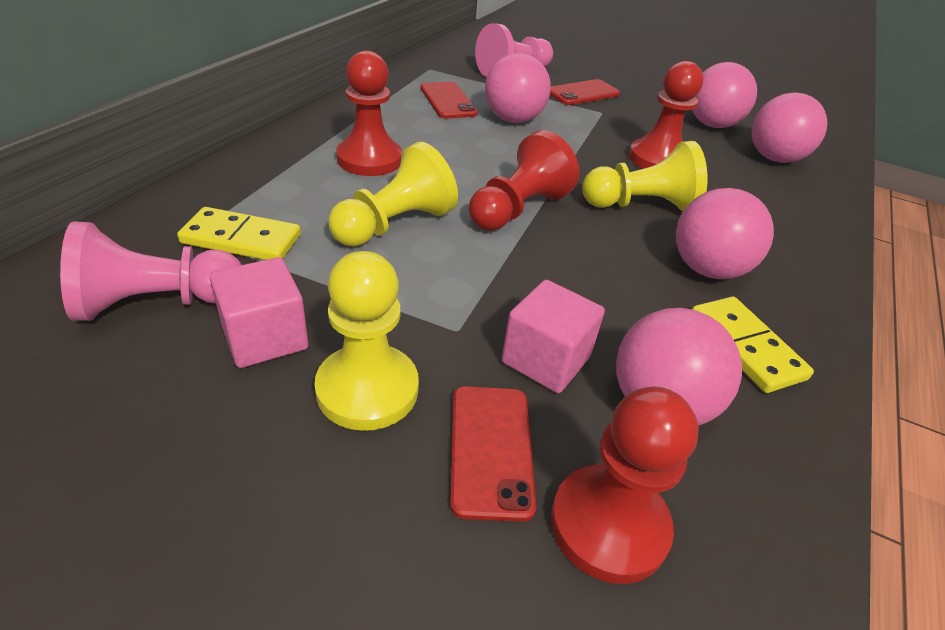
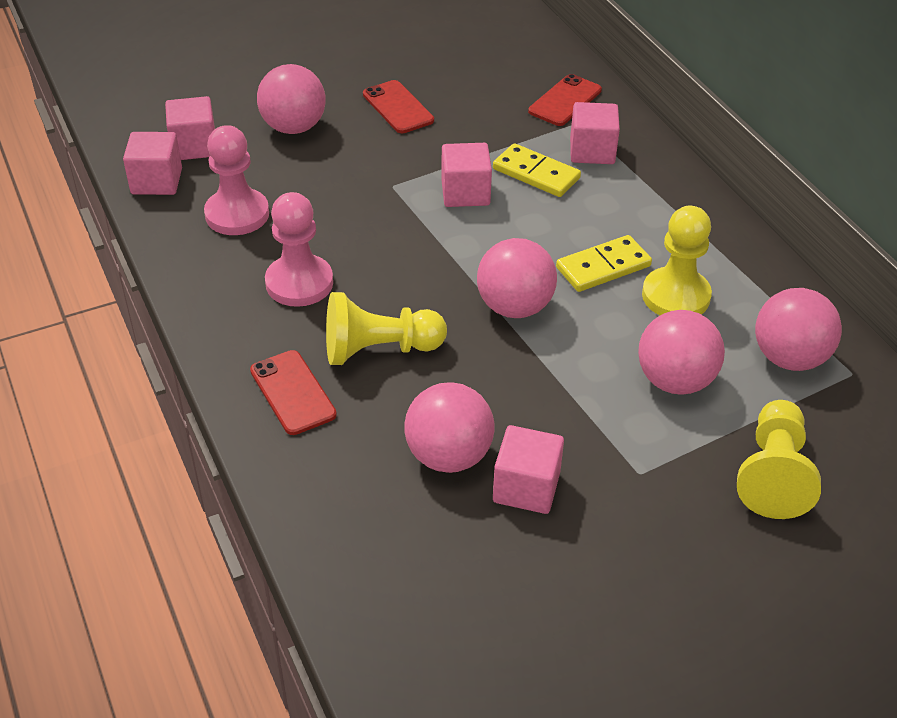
pink cube: [210,257,308,368] [502,280,605,393] = 2 -> [123,132,182,195] [165,96,215,160] [441,143,492,207] [493,425,564,514] [570,102,620,164] = 5
red pawn: [336,51,402,176] [469,130,580,231] [551,387,699,584] [629,61,704,169] = 4 -> none = 0

